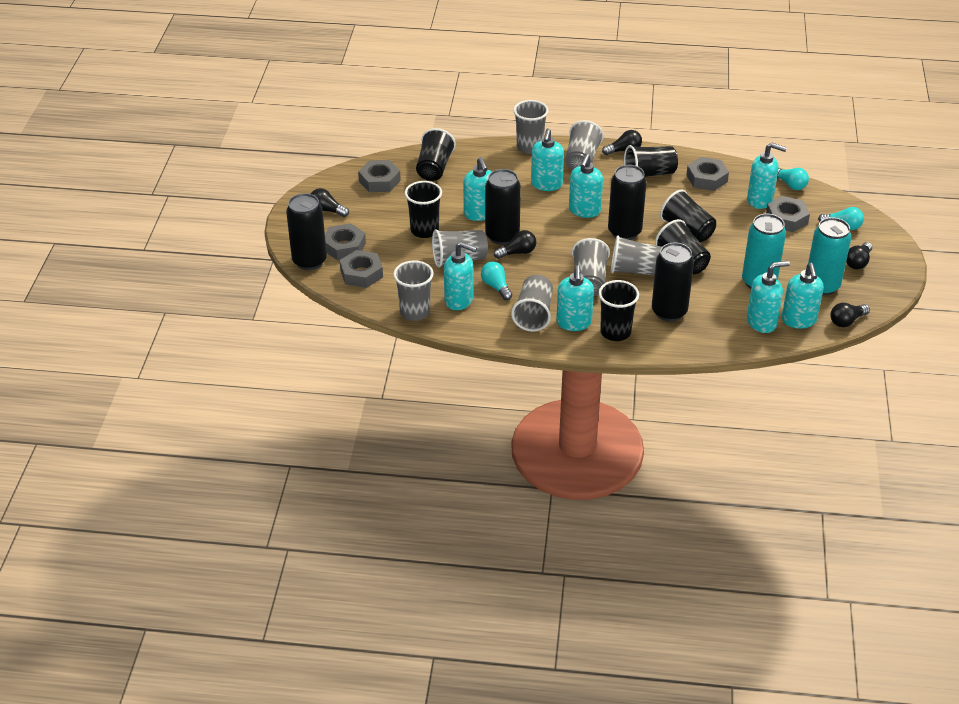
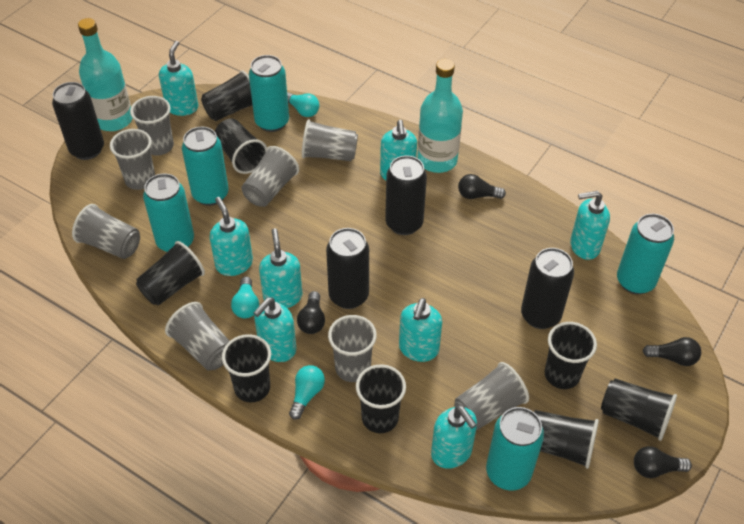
black cup: [405,181,442,238] [416,128,456,181] [598,280,639,341] [624,145,678,177] [655,219,711,275] [660,190,716,242] = 6 -> [136,241,205,305] [201,70,252,121] [215,119,267,174] [222,334,271,402] [356,364,406,433] [534,410,599,469] [545,322,597,389] [601,378,677,441] = 8
black light bulb: [311,188,349,217] [494,230,536,259] [602,130,642,155] [830,303,870,327] [846,242,872,269] = 5 -> [297,291,325,334] [458,174,506,199] [634,446,692,478] [643,337,701,366] = 4
grey cup: [393,260,434,321] [432,229,488,267] [511,275,553,332] [513,100,549,154] [565,120,604,171] [572,238,610,296] [611,235,662,276] = 7 -> [72,204,140,259] [110,129,155,190] [130,96,174,155] [165,302,229,370] [242,146,299,207] [302,119,358,161] [328,315,377,382] [454,362,529,430] = 8
grey nut: [325,223,366,260] [340,250,383,288] [358,160,401,192] [686,157,729,191] [766,196,810,232] = 5 -> none = 0
turquoise bottle: none = 0 -> [78,18,133,131] [417,59,463,173] = 2
turquoise can: [742,214,786,289] [808,217,851,296] = 2 -> [143,173,194,252] [182,127,229,206] [249,55,289,132] [486,407,544,490] [617,214,674,294] = 5

